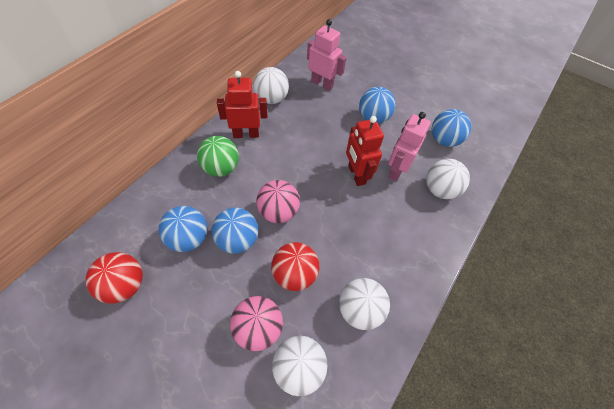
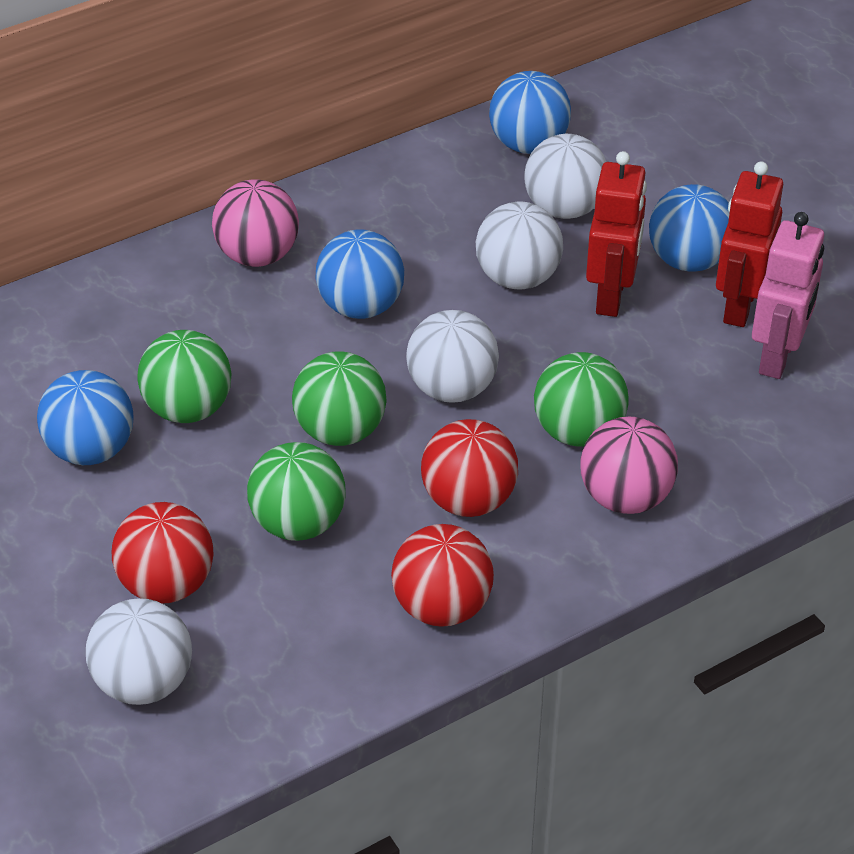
green ball: [197,136,239,177] = 1 -> [137,330,232,423] [247,442,346,541] [292,351,387,446] [534,352,629,447] = 4
pink robot: [307,19,347,91] [388,112,431,181] = 2 -> [752,212,824,379] = 1
red ball: [86,252,143,304] [271,242,319,291] = 2 -> [112,502,214,603] [391,524,494,627] [421,419,518,517] = 3

